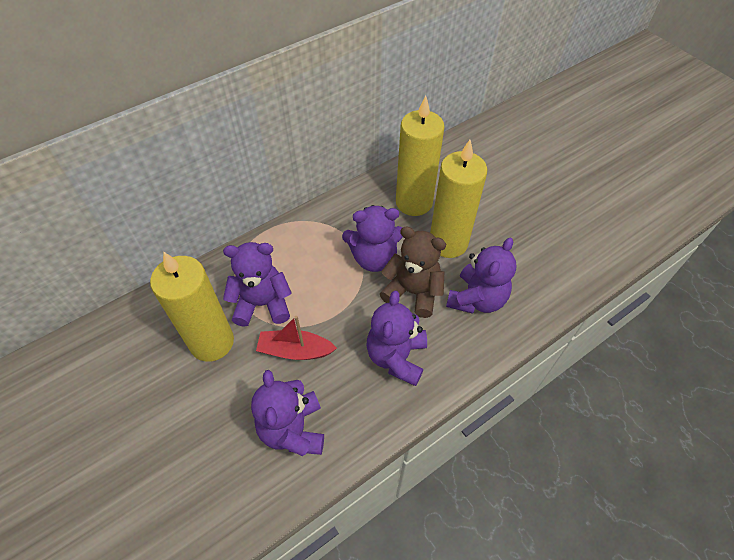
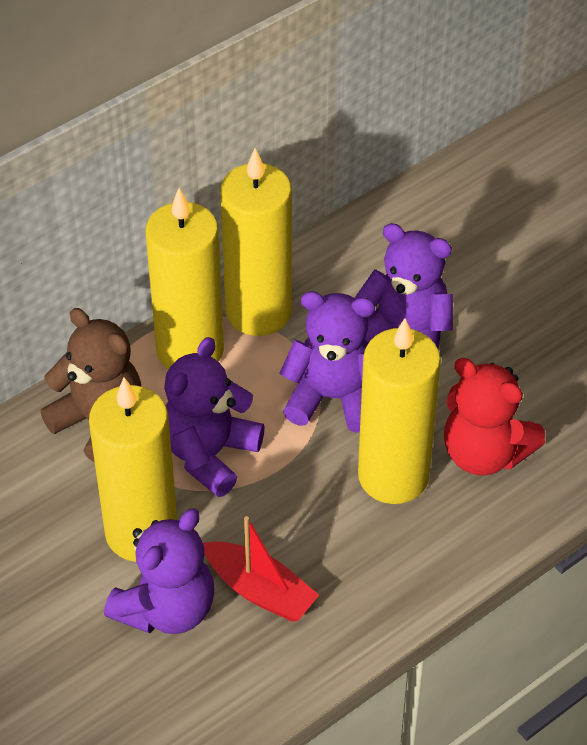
purple teddy bear: [223,242,292,327] [251,370,324,456] [342,205,403,272] [367,291,427,386] [446,238,517,314] = 5 -> [104,508,214,634] [164,337,265,497] [279,291,375,433] [355,223,453,350] = 4
red teddy bear: none = 0 -> [444,358,545,476] = 1
yellow candle: [150,252,234,362] [396,96,444,216] [430,140,487,258] = 3 -> [89,378,177,562] [145,188,224,370] [220,148,292,336] [358,318,441,504] = 4

